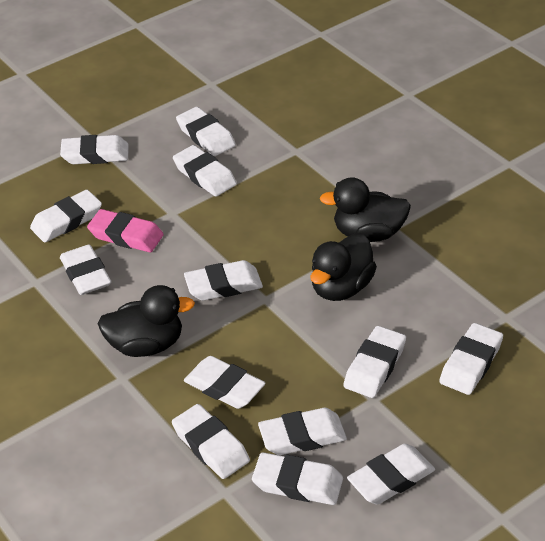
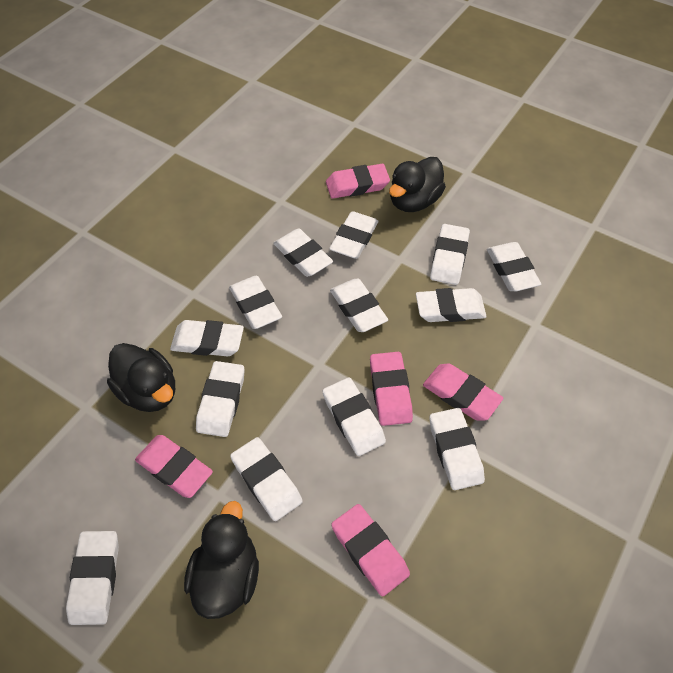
pink eraser: [87,209,164,252] = 1 -> [135,435,213,498] [326,164,390,199] [331,504,410,596] [370,352,413,426] [423,363,503,420] = 5

